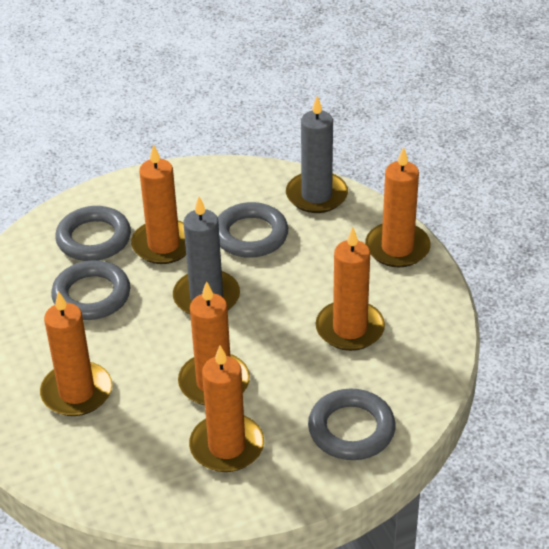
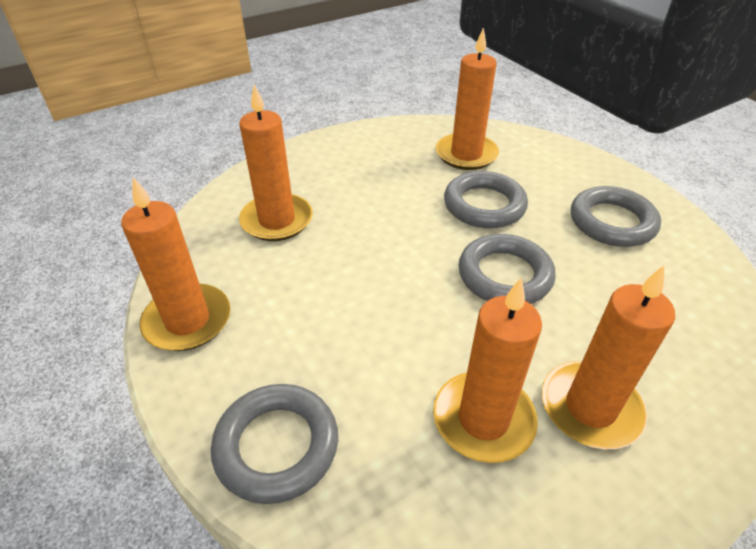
grey candle: [173,197,240,314] [286,96,348,213] = 2 -> none = 0
orange candle: [40,291,112,416] [131,144,186,264] [178,281,250,405] [189,346,264,472] [316,228,385,351] [365,147,431,267] = 6 -> [121,177,231,351] [239,84,313,241] [433,278,542,463] [436,27,499,170] [542,265,675,449] = 5

